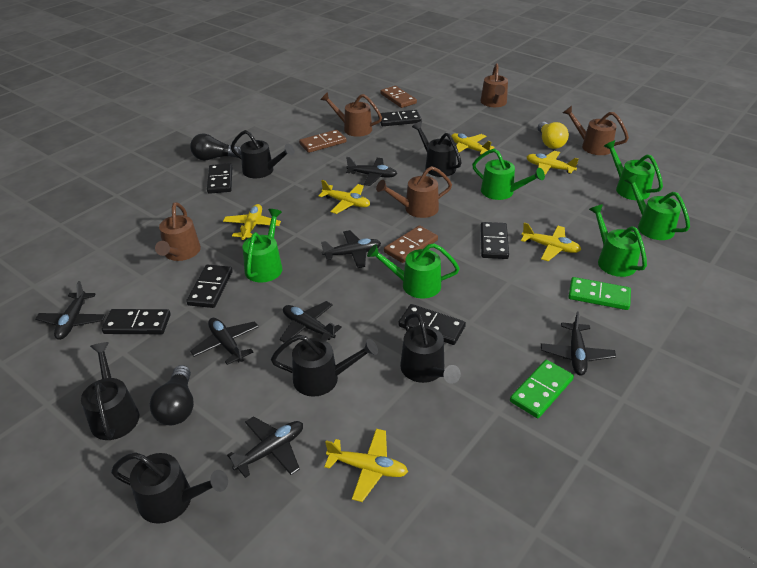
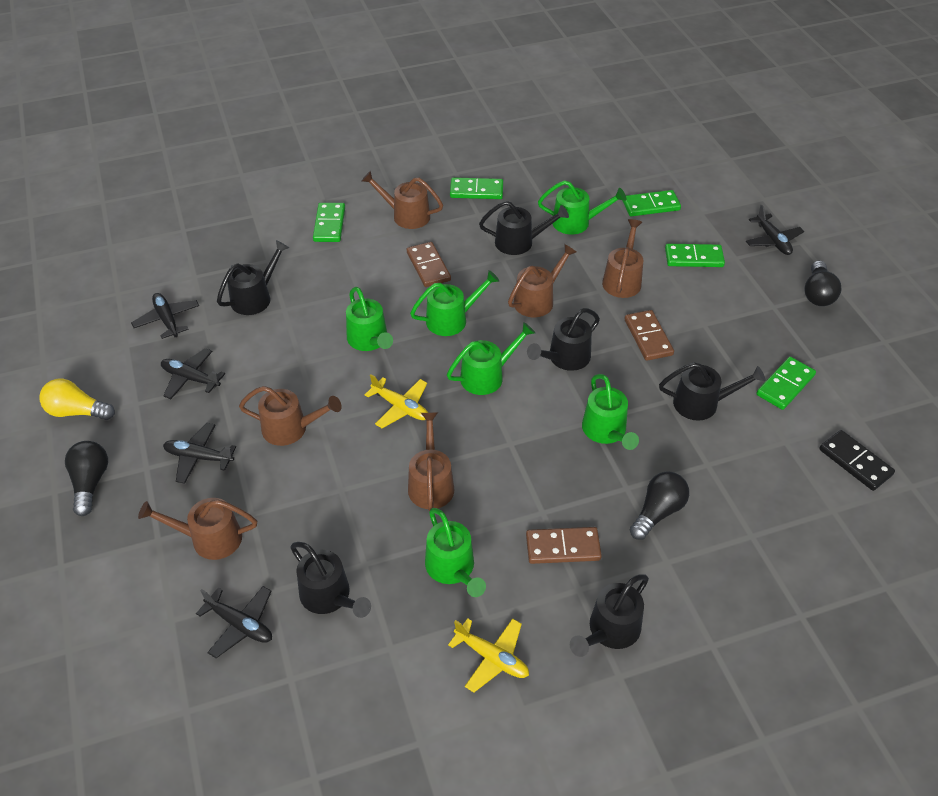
black domino: [102,309,171,334] [186,264,233,308] [207,163,232,194] [378,110,422,126] [398,304,466,345] [480,222,509,259] = 6 -> [819,430,895,491] = 1
black light bulb: [150,365,194,425] [190,134,241,161] = 2 -> [65,441,108,516] [630,471,689,540] [804,261,842,306] = 3
black plane: [35,281,106,340] [190,318,259,365] [227,416,303,478] [280,301,342,343] [321,230,381,268] [346,157,397,186] [541,311,616,375] = 7 -> [131,293,199,339] [161,348,225,399] [163,423,236,484] [196,586,272,658] [746,205,804,255] = 5
brown watering can: [155,202,201,261] [320,92,382,137] [376,166,452,218] [481,63,508,107] [563,106,629,155] = 5 -> [138,498,257,560] [239,386,342,446] [362,171,443,229] [408,412,455,511] [508,244,576,317] [602,219,643,298] = 6
green domino: [510,360,574,418] [568,277,631,310] = 2 -> [313,203,345,242] [450,177,503,199] [622,190,681,216] [665,244,725,267] [756,357,816,410] = 5
yellow plane: [223,204,281,241] [319,180,370,214] [324,429,408,502] [451,133,495,155] [521,223,581,261] [527,151,579,175] = 6 -> [365,374,428,428] [448,618,529,692] = 2

